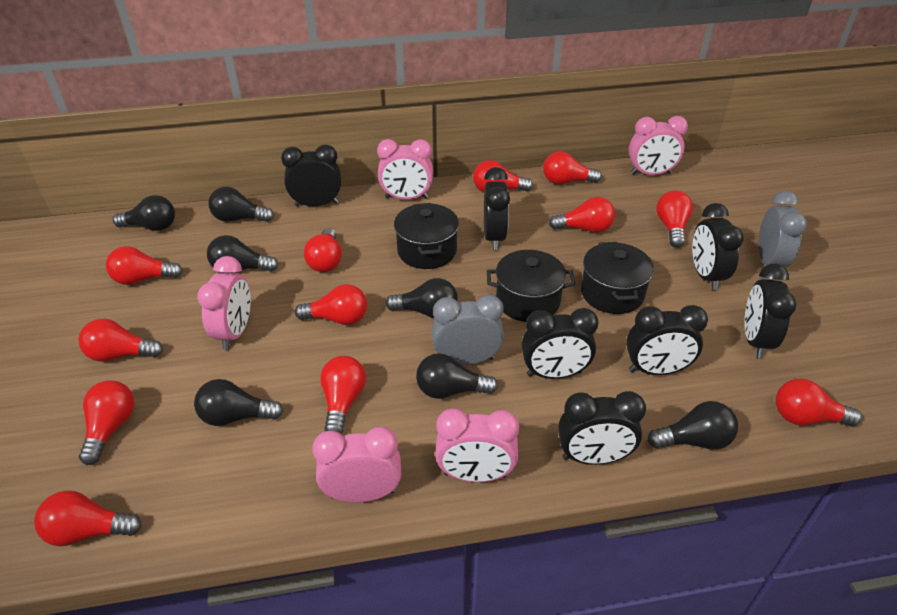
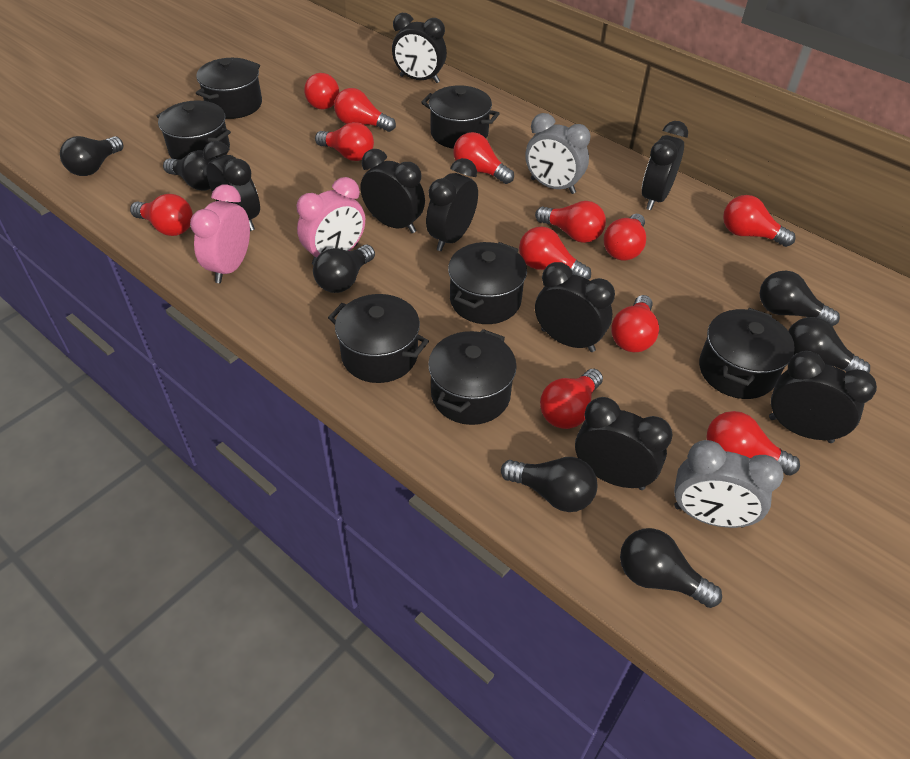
black clock: [281,144,341,207] [484,167,510,250] [522,308,598,379] [558,391,646,465] [626,305,708,375] [692,203,744,290] [744,264,796,359] = 7 -> [203,141,260,231] [360,149,425,233] [392,13,447,83] [426,158,478,251] [535,262,615,352] [575,397,673,490] [642,121,688,210] [769,351,877,443] = 8
black pot: [394,203,459,269] [487,250,575,322] [581,242,654,314] = 3 -> [156,100,231,160] [196,58,262,119] [328,294,429,383] [421,86,500,149] [428,329,517,425] [448,242,527,324] [699,308,795,399] = 7
pink clock: [197,256,251,350] [312,427,401,503] [377,139,433,200] [435,408,519,482] [629,116,688,175] = 5 -> [190,185,250,283] [297,177,365,265] = 2

